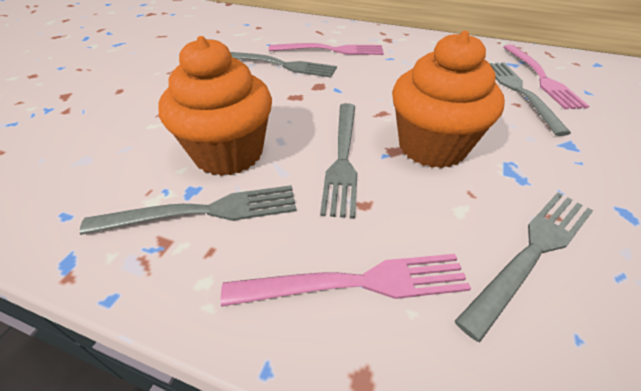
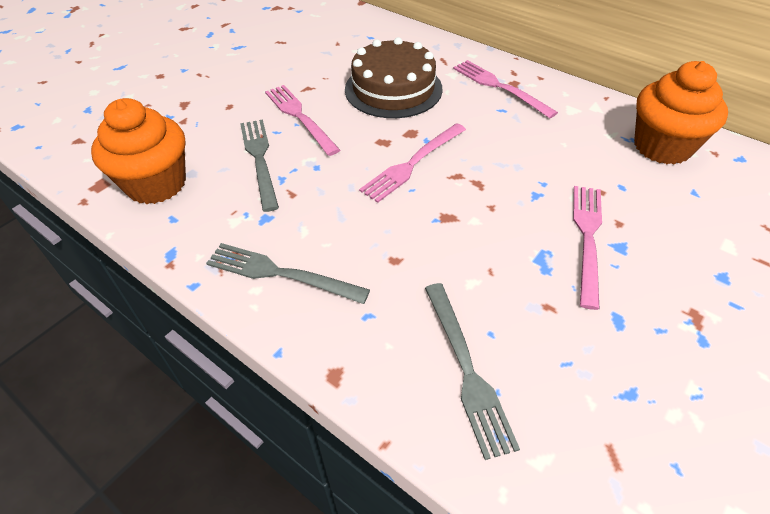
brown cake: none = 0 -> [345,37,442,118] = 1
grey fork: [79,185,296,235] [230,52,337,78] [320,103,357,218] [455,192,593,342] [490,63,571,136] = 5 -> [206,243,370,304] [240,120,279,212] [425,283,520,460] = 3
pink fork: [221,254,471,306] [269,43,384,55] [504,45,589,109] = 3 -> [265,85,340,156] [359,123,466,203] [453,60,558,118] [573,186,602,310] = 4

